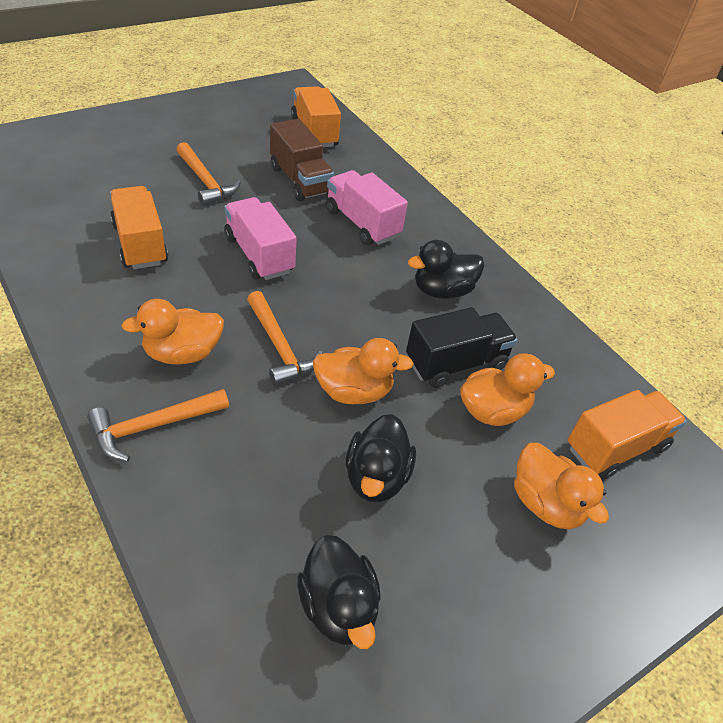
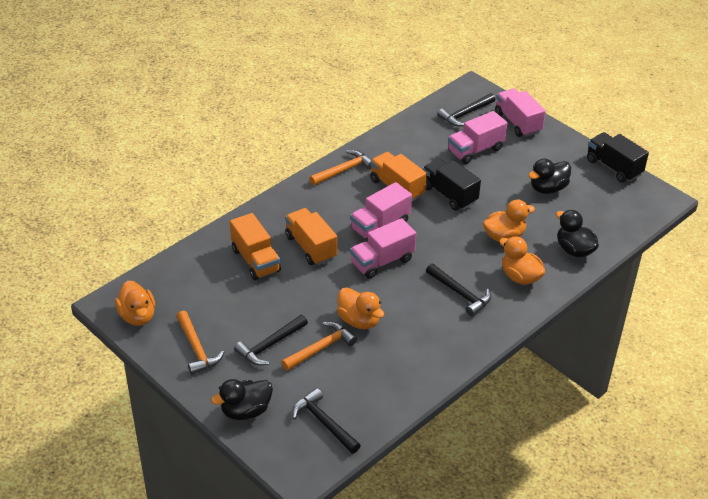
black hammer: none = 0 -> [234,315,308,365] [292,388,361,454] [426,263,491,316] [437,93,495,126] = 4
black truck: [406,307,518,388] = 1 -> [422,158,481,211] [587,132,649,183] = 2
brown truck: [270,119,334,201] = 1 -> none = 0
pink truck: [224,197,297,280] [326,170,408,245] = 2 -> [350,182,412,240] [350,218,416,279] [448,111,508,164] [495,88,546,137] = 4

